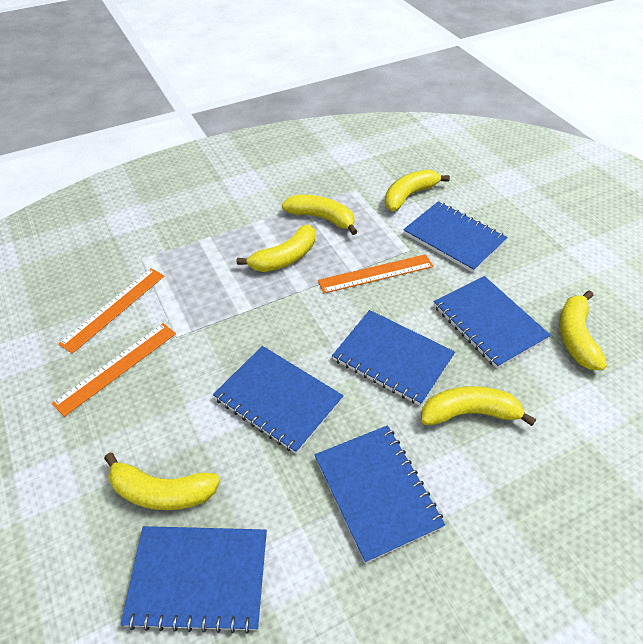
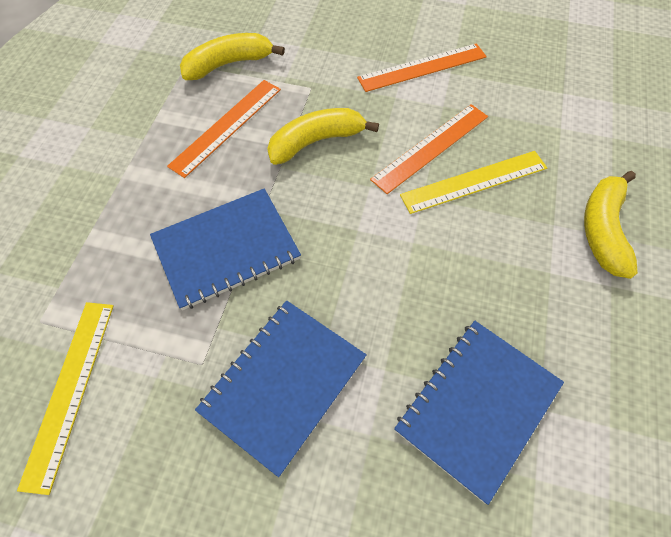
blue notebook: [121,526,267,634] [213,346,343,454] [314,425,445,563] [332,310,455,406] [403,201,508,273] [434,276,551,369] = 6 -> [150,188,301,310] [195,300,367,477] [394,321,564,505] = 3
yellow banana: [104,453,220,510] [237,224,315,272] [282,195,358,235] [385,169,450,211] [421,386,536,426] [559,290,607,370] = 6 -> [180,33,285,80] [267,108,379,165] [584,171,638,279] = 3
yellow ruler: none = 0 -> [17,302,114,495] [400,151,547,214] = 2

